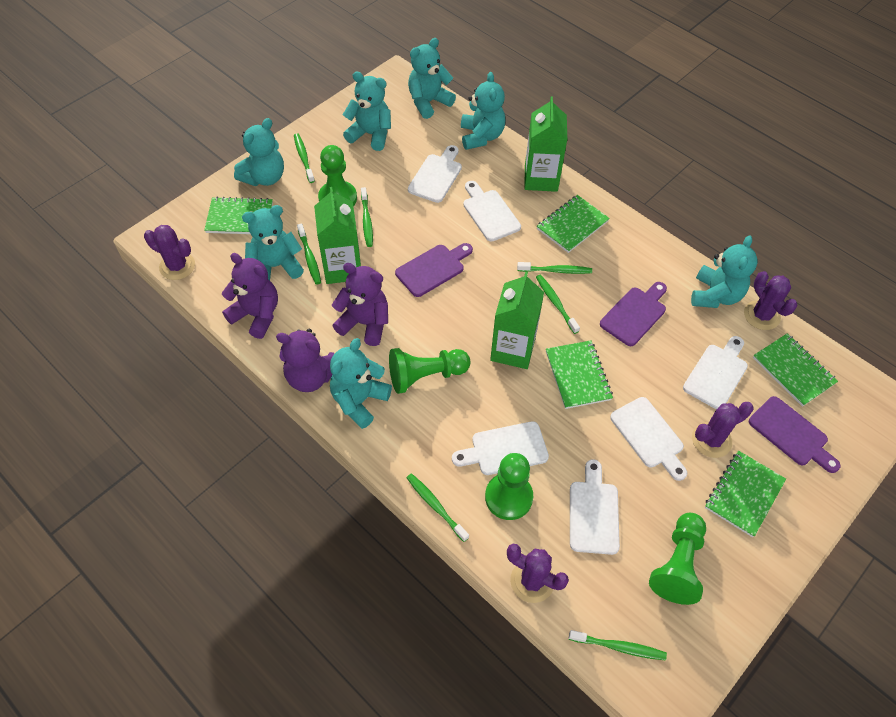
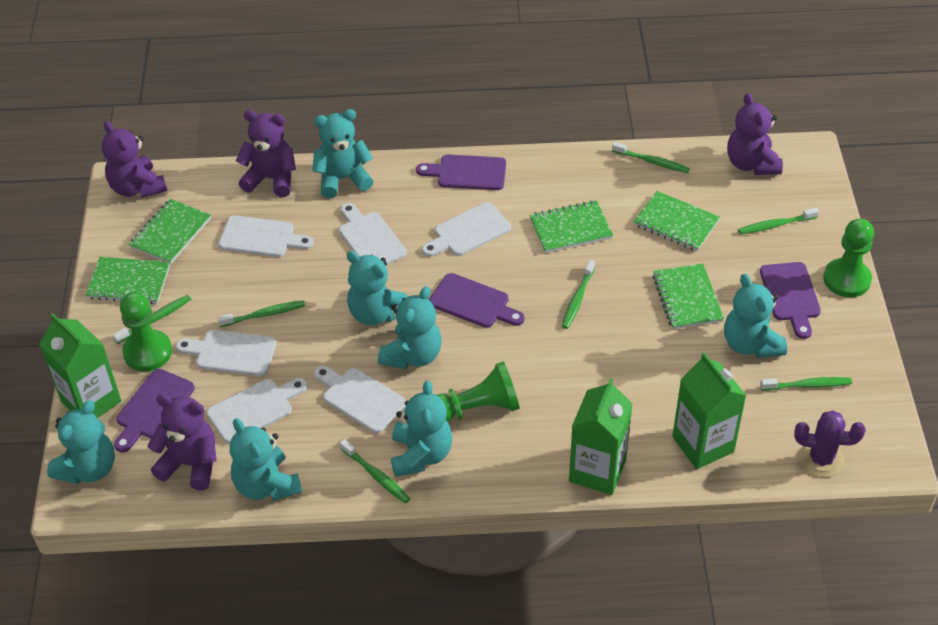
green pawn: [318,145,357,206] [389,348,471,394] [485,453,533,520] [649,513,706,605] = 4 -> [120,292,172,372] [437,361,520,422] [823,219,874,297] = 3
purple cactus: [144,225,195,280] [507,544,569,603] [692,402,753,458] [744,271,797,330] = 4 -> [794,411,865,477] = 1
purple cutting board: [395,243,473,297] [600,282,667,346] [749,396,841,473] = 3 -> [114,369,195,453] [416,155,506,190] [429,273,525,328] [760,262,821,339] = 4
purple teddy bear: [222,253,278,339] [276,329,335,392] [332,263,388,346] = 3 -> [102,121,167,198] [147,394,217,490] [236,110,296,197] [727,93,783,175] = 4

